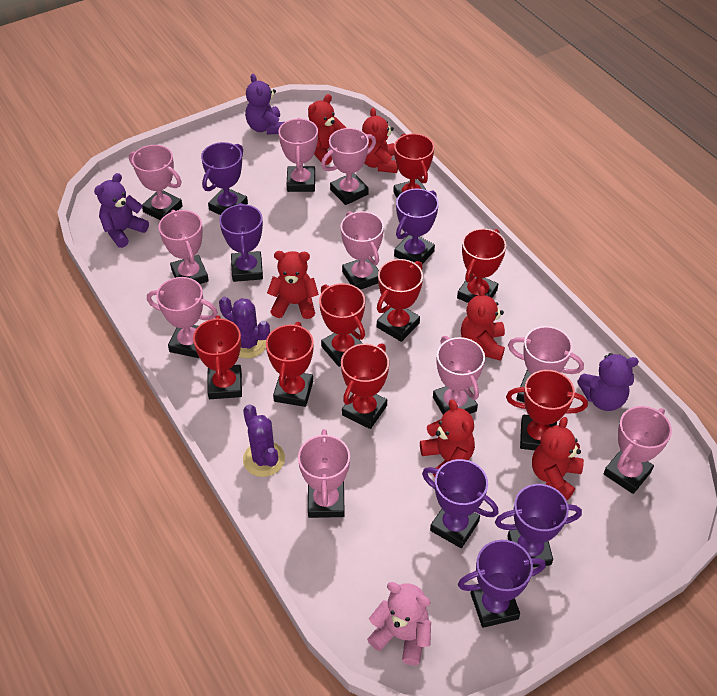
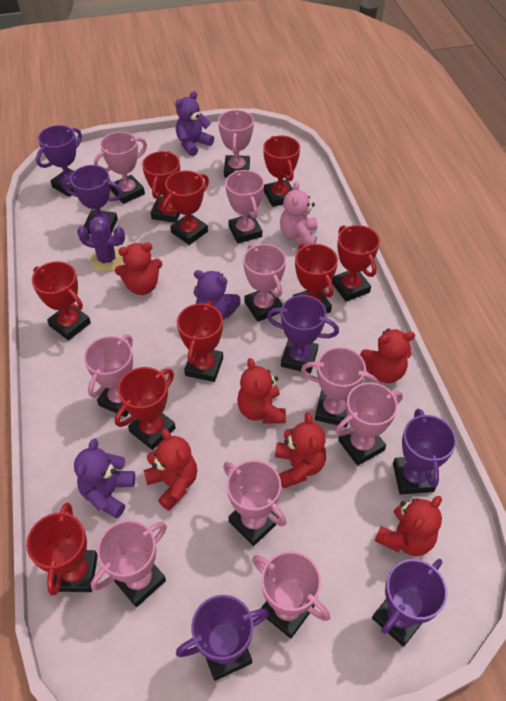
purple cactus: [219,297,270,358] [243,404,285,477] = 2 -> [77,216,125,272] = 1
red trophy: [193,315,242,399] [266,322,314,407] [319,283,365,367] [341,343,389,429] [377,259,423,342] [393,134,434,198] [457,228,506,303] [506,370,588,450] = 8 -> [26,503,98,596] [32,261,91,341] [115,367,176,450] [142,151,180,223] [162,170,209,245] [177,301,223,382] [263,136,300,207] [293,244,338,313] [332,225,380,302] = 9

